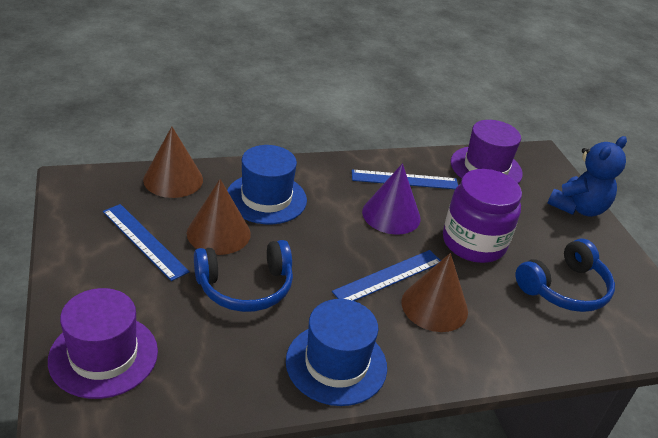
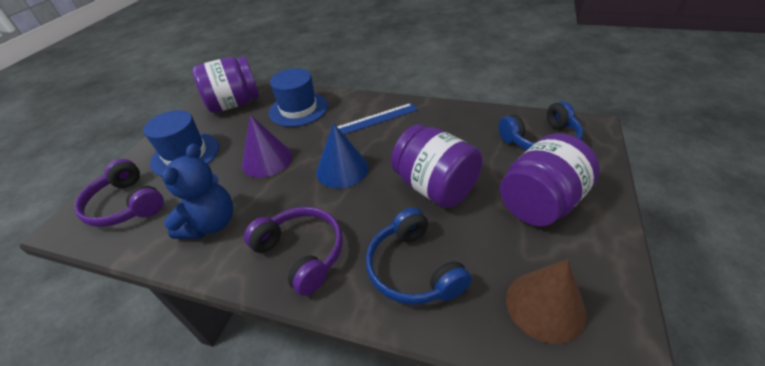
blue cone: none = 0 -> [316,123,369,188] = 1
blue ruler: [103,204,190,281] [332,250,441,301] [352,170,458,189] = 3 -> [337,103,418,135] = 1
brown cone: [143,127,203,198] [187,179,251,255] [401,253,468,332] = 3 -> [506,259,587,344] = 1
purple hat: [48,288,158,399] [451,120,523,184] = 2 -> none = 0
purple headphones: none = 0 -> [74,159,164,227] [244,207,343,296] = 2
purple jar: [443,169,522,263] = 1 -> [192,57,259,113] [391,124,483,208] [500,133,600,226] = 3

